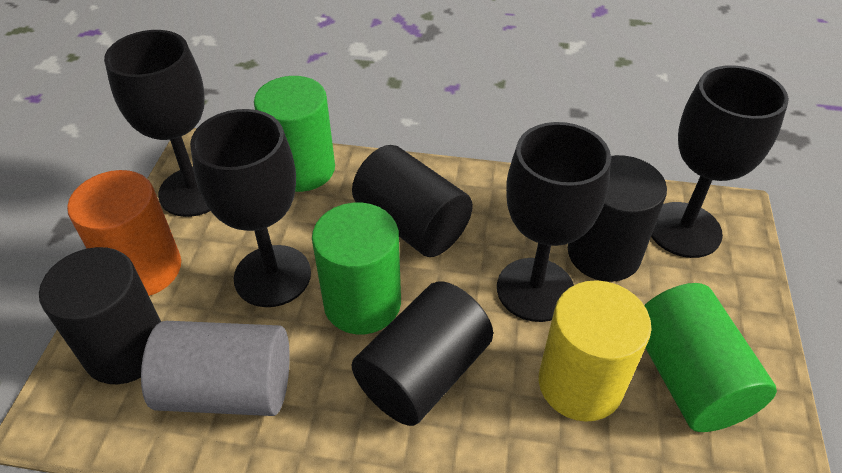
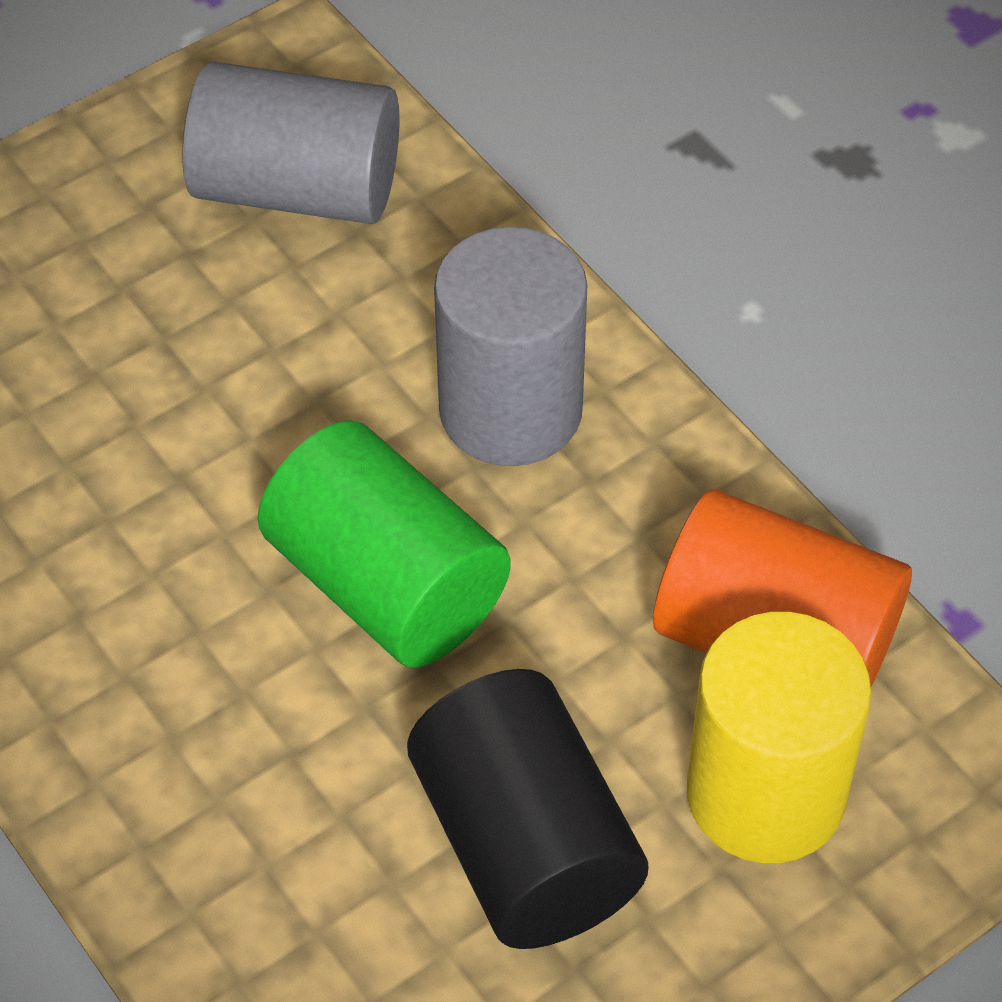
black cylinder: [39,247,161,384] [351,281,493,426] [352,145,473,257] [568,155,667,282] = 4 -> [407,669,648,949] = 1
black goblet: [104,30,210,217] [190,109,311,307] [497,122,611,322] [651,65,789,258] = 4 -> none = 0
green cylinder: [254,76,335,192] [312,203,401,334] [644,283,777,432] = 3 -> [258,420,511,667] = 1
grey cylinder: [141,321,290,416] = 1 -> [182,62,400,224] [434,227,587,466] = 2

